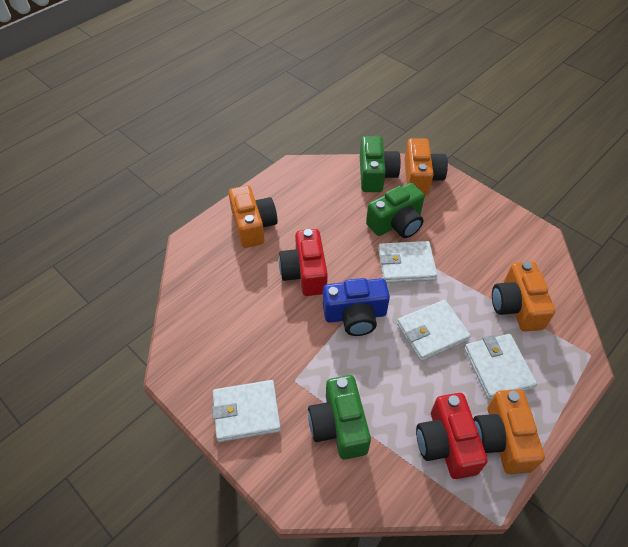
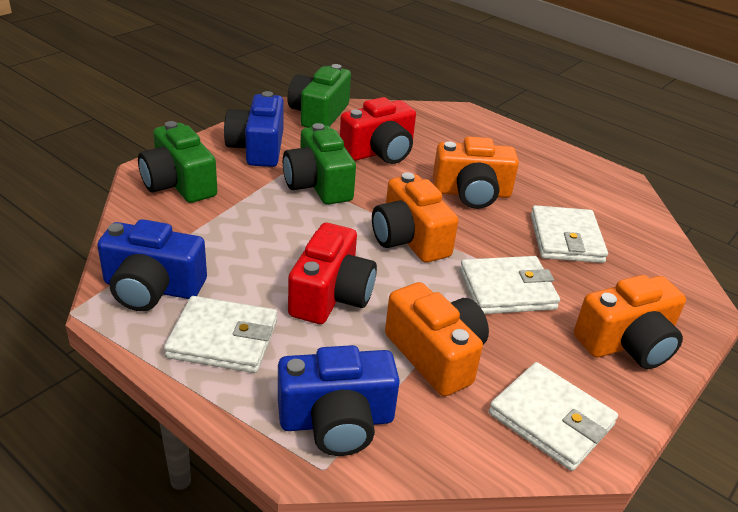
blue camera: [323,278,390,336] = 1 -> [97,219,207,311] [224,91,284,167] [278,345,400,456] = 3

